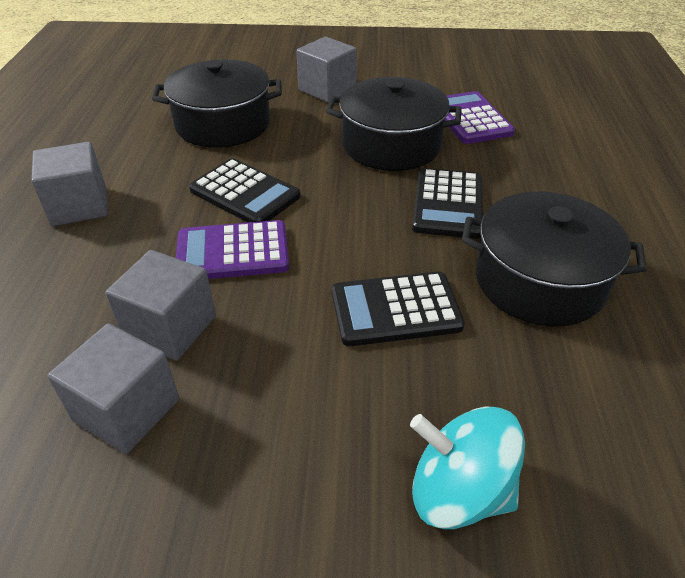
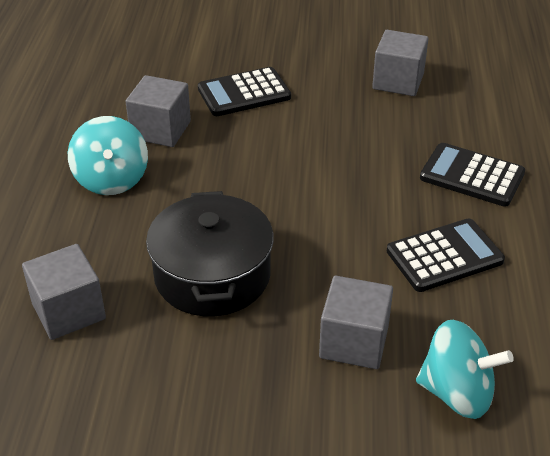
black pot: [152,59,282,148] [326,77,462,171] [462,192,646,326] = 3 -> [146,191,274,316] = 1
purple calculator: [176,220,289,279] [445,91,515,144] = 2 -> none = 0
turquoise spinning top: [410,406,525,529] = 1 -> [68,116,148,195] [416,320,514,419] = 2

